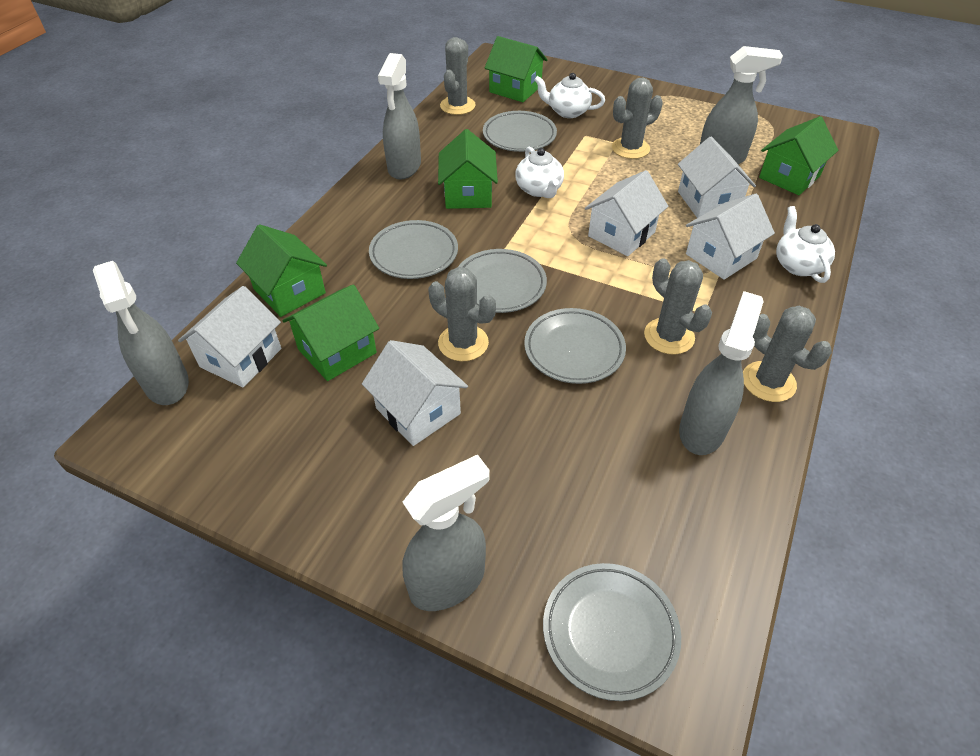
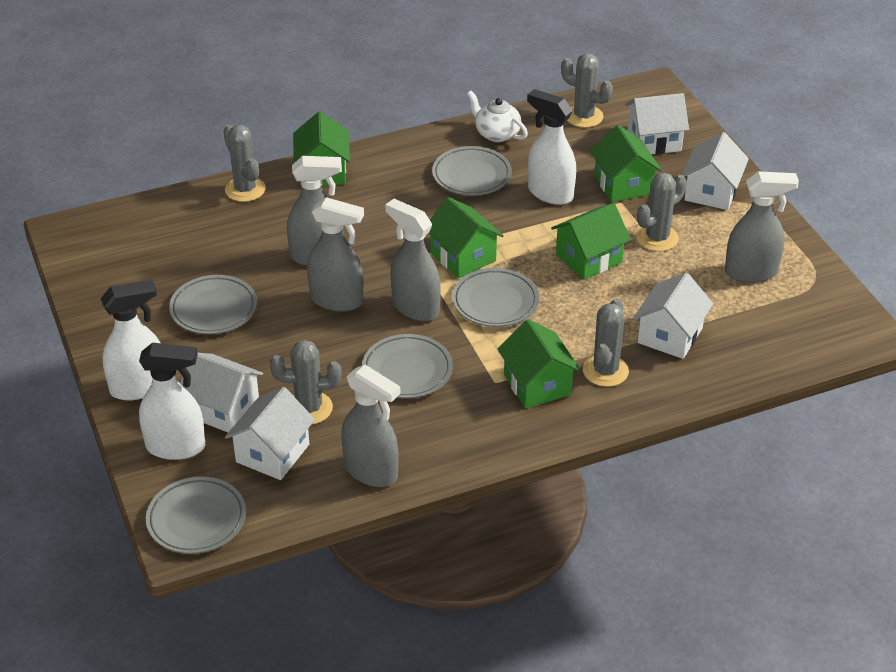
white spray bottle: none = 0 -> [101,280,160,400] [139,343,205,460] [527,89,576,205] = 3
white teapot: [515,146,564,198] [534,73,605,118] [776,206,835,283] = 3 -> [467,91,528,142] = 1

